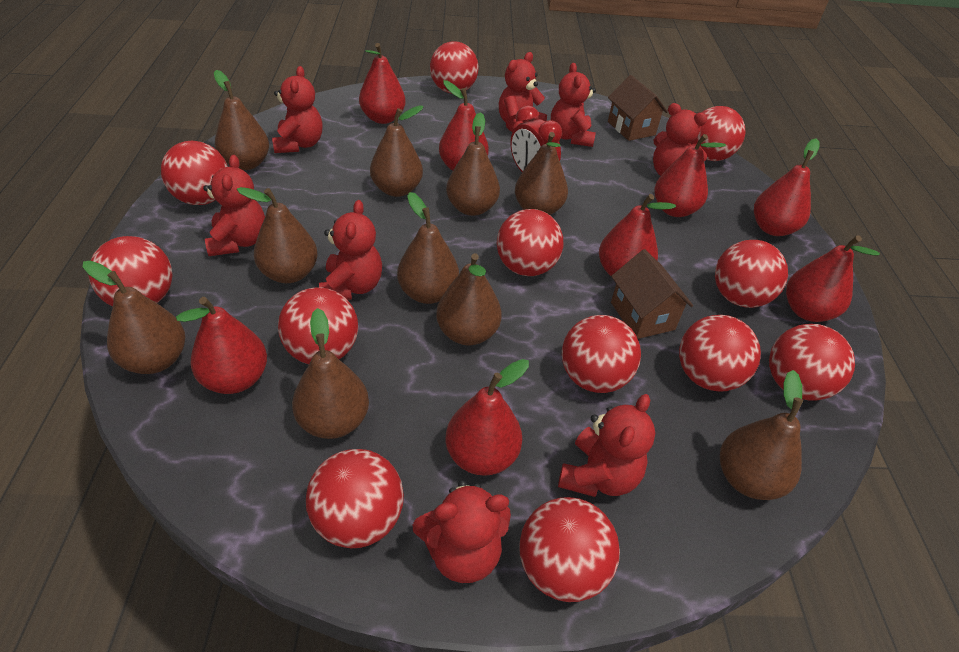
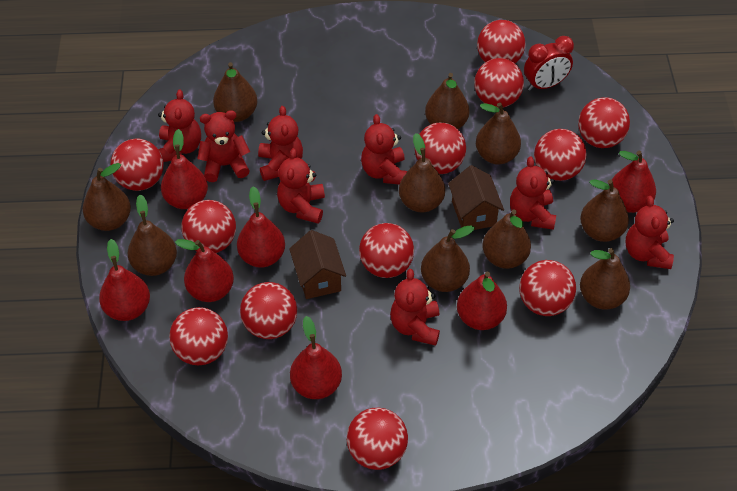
red pear: [176,297,267,394] [359,43,406,124] [439,80,489,171] [446,359,529,476] [599,194,676,276] [654,134,726,217] [754,138,819,236] [786,235,880,322] = 8 -> [99,239,150,321] [161,129,208,209] [175,239,234,302] [237,186,285,268] [290,316,342,399] [457,271,507,330] [609,151,656,213] = 7

